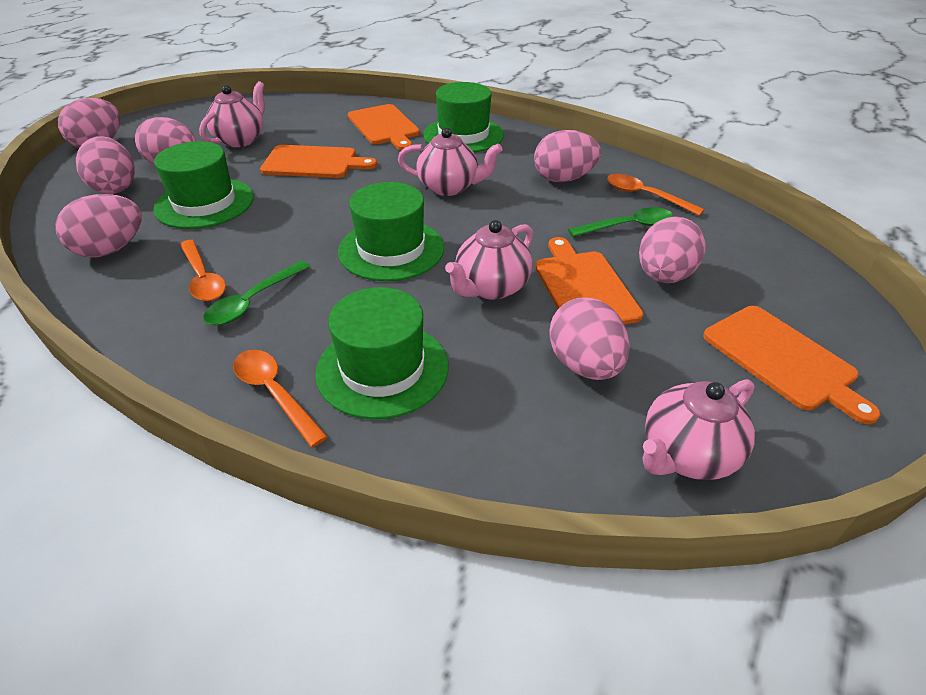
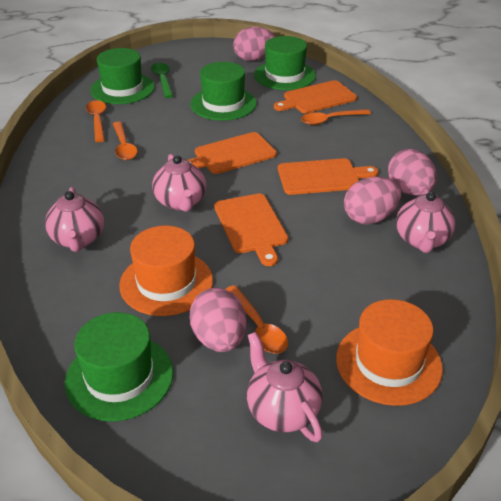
green spoon: [203,261,310,325] [568,207,673,237] = 2 -> [151,63,173,98] = 1
orange hat: none = 0 -> [119,226,213,316] [336,299,443,406] = 2
orange spoon: [180,240,226,301] [233,350,328,447] [607,174,704,216] = 3 -> [86,100,106,142] [113,121,138,160] [226,285,288,354] [301,109,371,125] = 4
pink egg: [55,194,142,257] [58,98,120,148] [76,136,135,194] [135,117,196,164] [534,130,601,182] [549,297,630,380] [639,216,705,283] = 7 -> [189,288,247,352] [233,27,275,61] [344,177,401,225] [388,149,437,196] = 4

